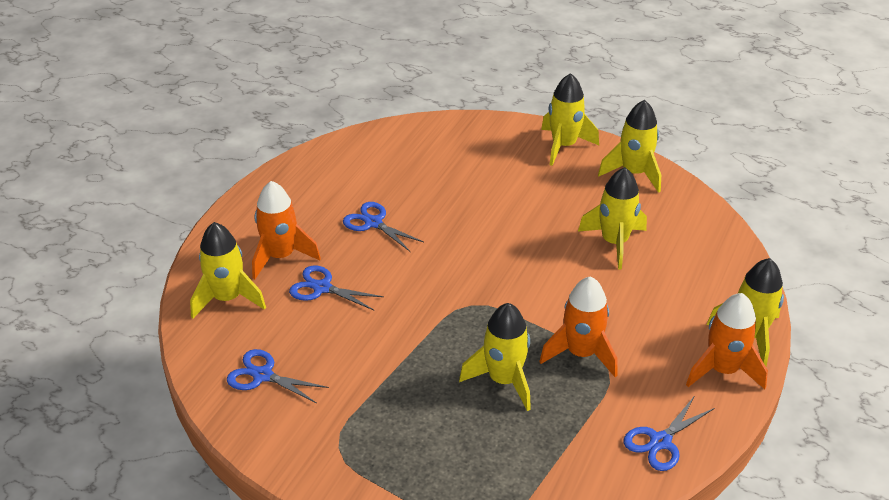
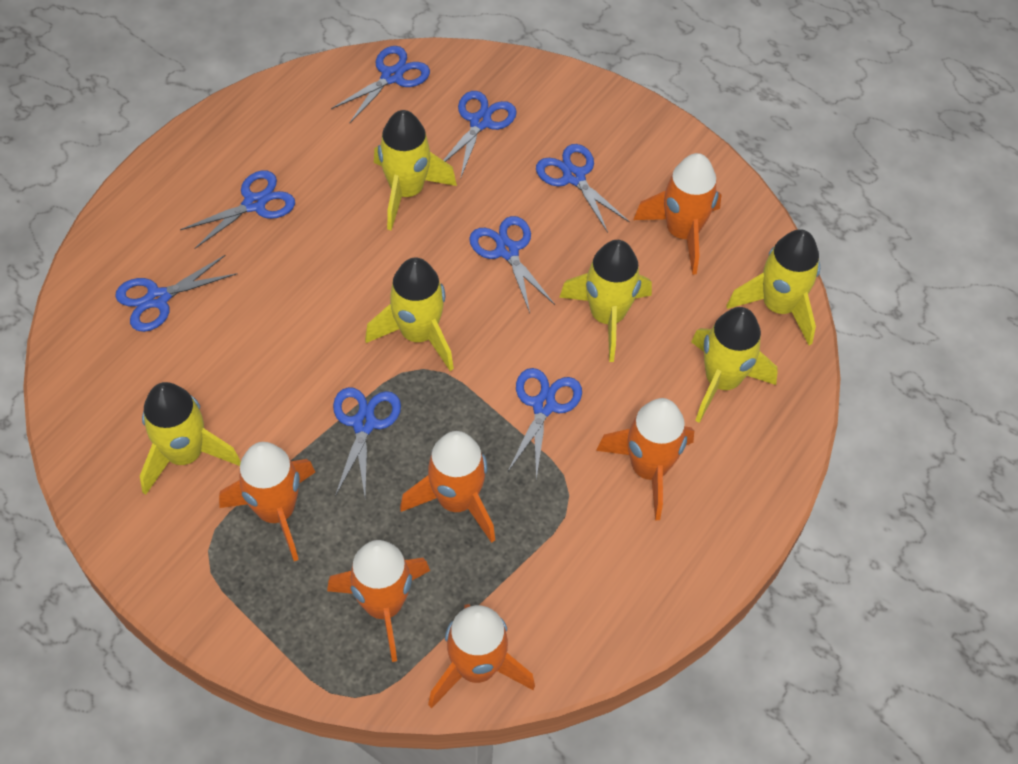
blue scissors: [227,349,329,404] [289,265,384,310] [343,202,424,251] [624,397,715,471] = 4 -> [115,255,237,332] [180,170,295,249] [331,46,430,124] [333,387,401,496] [443,91,517,177] [469,216,555,313] [508,368,582,479] [536,144,630,233] = 8
orange rocket: [252,181,321,279] [539,276,617,377] [686,293,768,389] = 3 -> [219,442,315,561] [327,540,430,662] [400,431,495,543] [428,604,535,709] [596,398,694,521] [633,153,722,275] = 6

